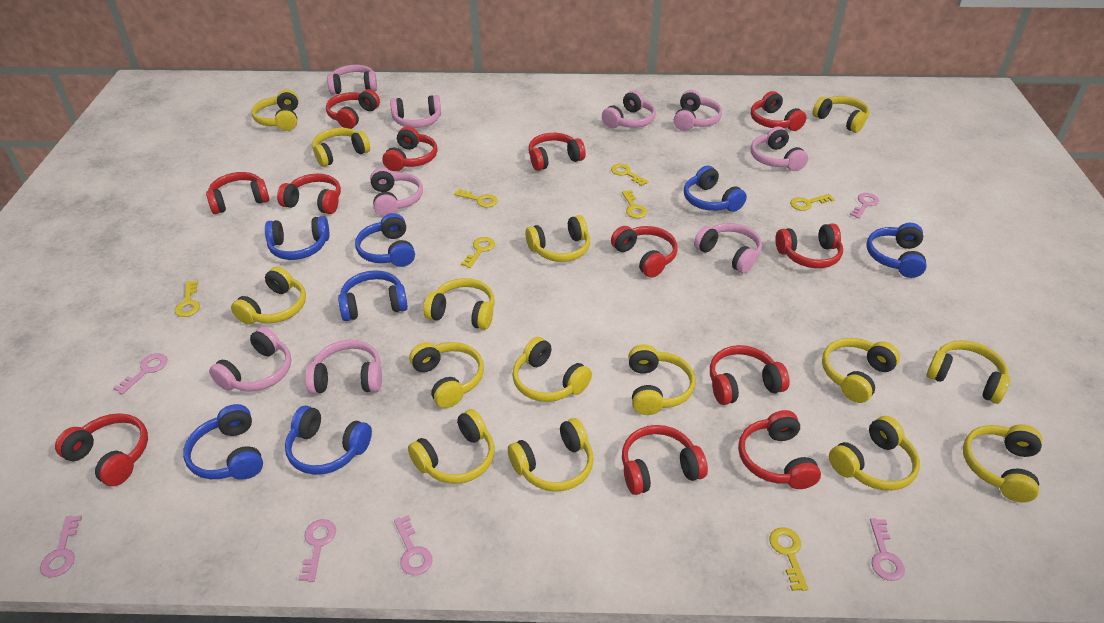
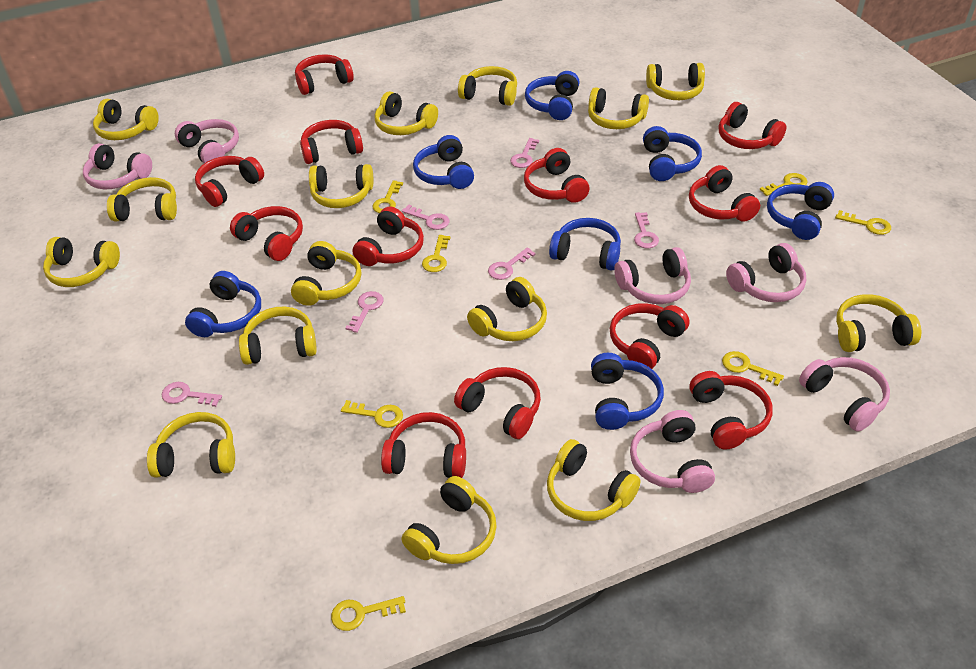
pink headphones: [209,327,291,391] [305,340,382,394] [327,65,377,95] [370,168,423,217] [390,95,441,128] [602,90,656,128] [674,90,722,131] [694,223,762,274] [751,127,808,171] = 9 -> [83,143,152,189] [175,119,239,163] [614,247,691,304] [630,410,715,493] [726,243,806,302] [799,357,890,432] = 6

